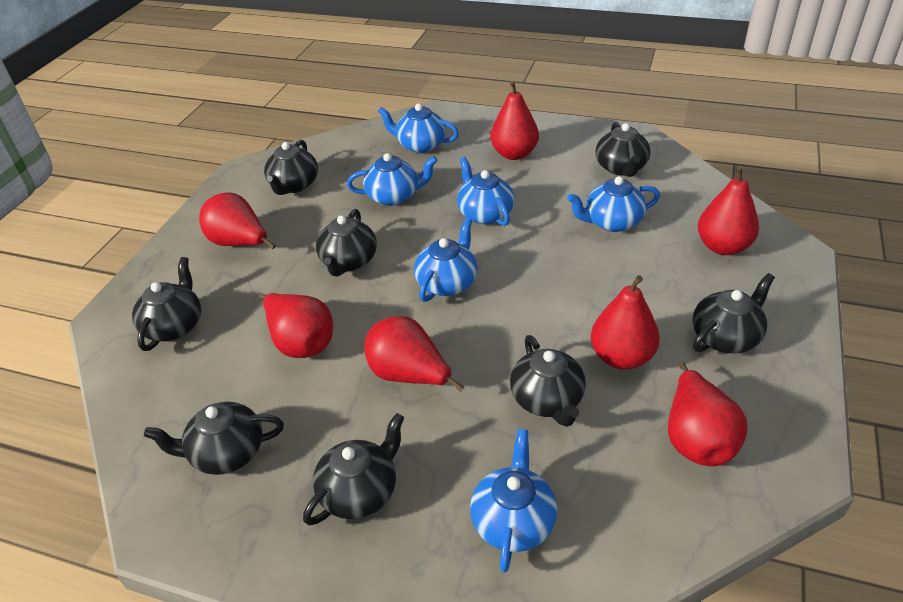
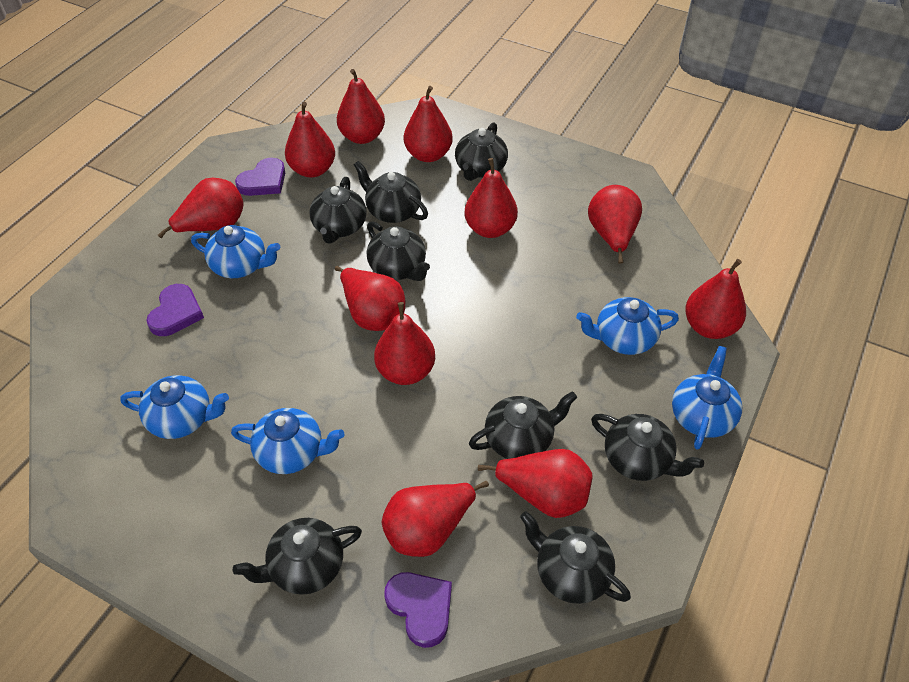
blue teapot: [347,153,437,206] [378,103,459,153] [414,218,478,302] [457,157,514,226] [470,429,557,572] [567,176,660,232] = 6 -> [120,375,229,439] [191,225,280,278] [231,408,345,474] [576,297,679,355] [672,346,742,450] = 5
purple heart: none = 0 -> [146,284,204,336] [235,158,285,196] [384,572,452,648] = 3
red pear: [199,192,276,249] [259,293,333,358] [364,316,465,392] [491,81,539,160] [591,275,660,370] [668,363,748,466] [698,166,759,255] = 7 -> [158,178,244,239] [285,102,335,177] [335,266,405,331] [337,69,385,144] [374,302,435,385] [382,481,489,557] [404,86,453,162] [465,158,518,238] [478,449,593,518] [588,185,642,264] [685,259,746,339] = 11

